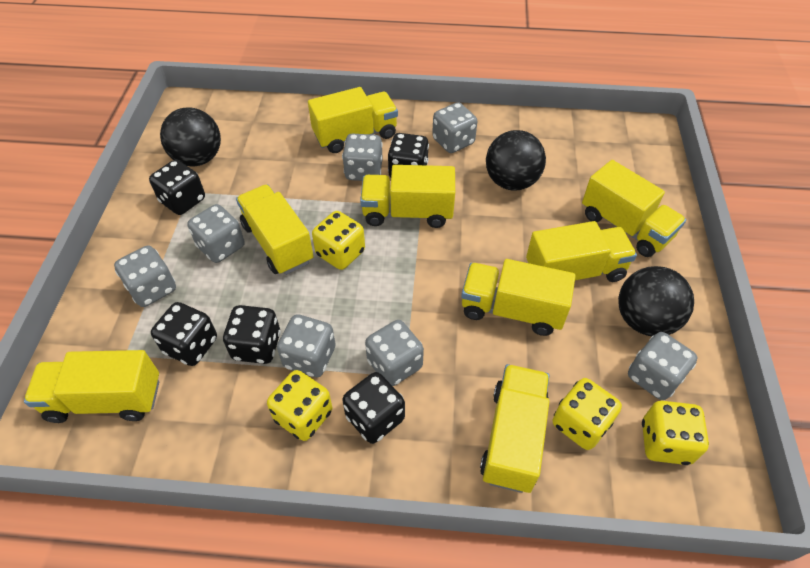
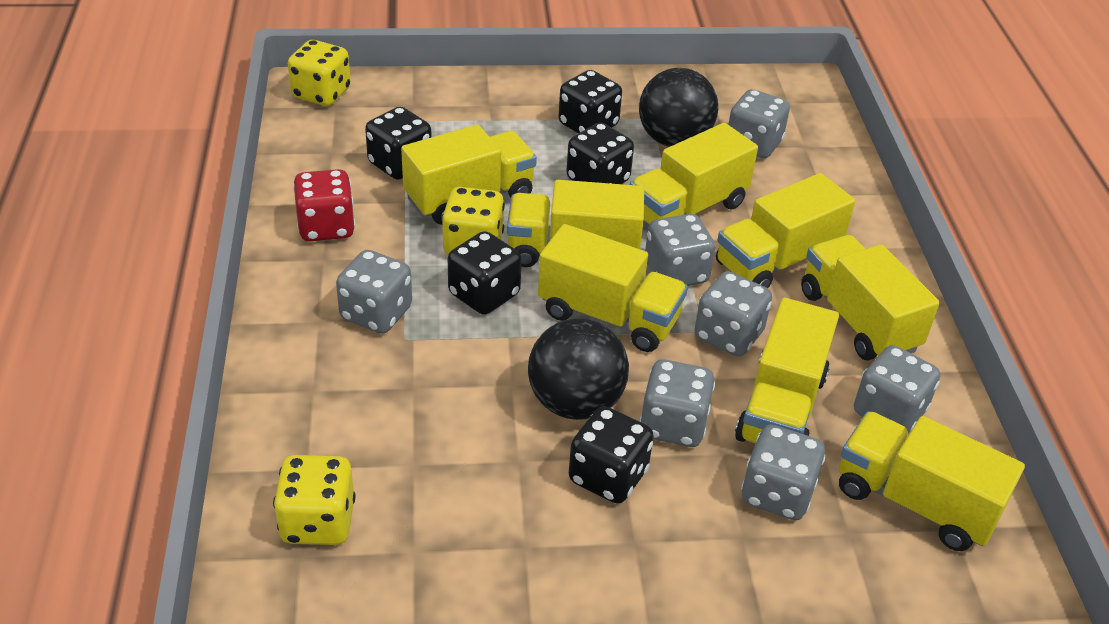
black ball: [160,107,221,166] [486,130,546,191] [618,266,694,336] = 3 -> [528,318,629,420] [639,68,718,147] = 2
red dice: none = 0 -> [293,169,355,241] = 1
yellow dice: [267,370,332,441] [312,211,365,270] [553,378,622,450] [642,401,709,465] = 4 -> [273,455,355,545] [288,40,351,106] [441,187,505,255] = 3

